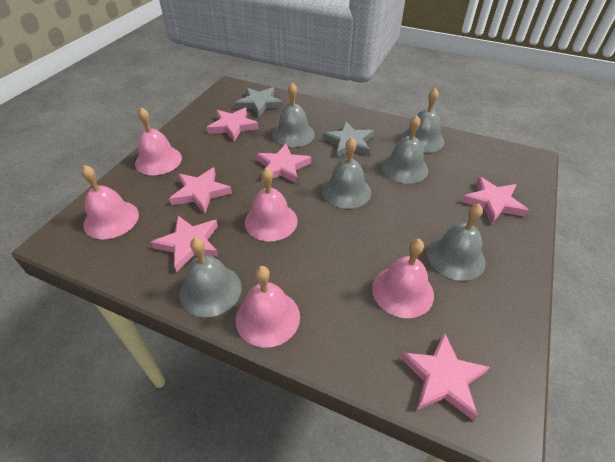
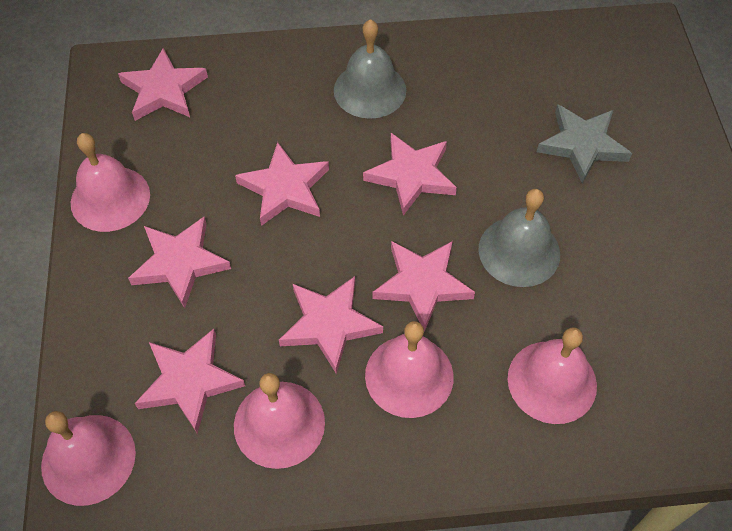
grey bell: [180,237,242,317] [272,82,315,147] [322,138,371,209] [381,115,428,184] [401,87,444,153] [427,204,486,281] = 6 -> [334,19,406,119] [479,189,560,287] = 2
grey star: [235,87,283,118] [322,122,374,158] = 2 -> [537,104,632,183] = 1
pink star: [151,216,218,272] [169,168,232,214] [207,108,259,142] [256,144,311,184] [400,332,490,421] [461,176,529,224] = 6 -> [118,48,208,121] [128,217,231,308] [135,329,245,434] [235,142,329,226] [279,276,383,374] [363,133,457,216] [372,241,475,332] = 7

